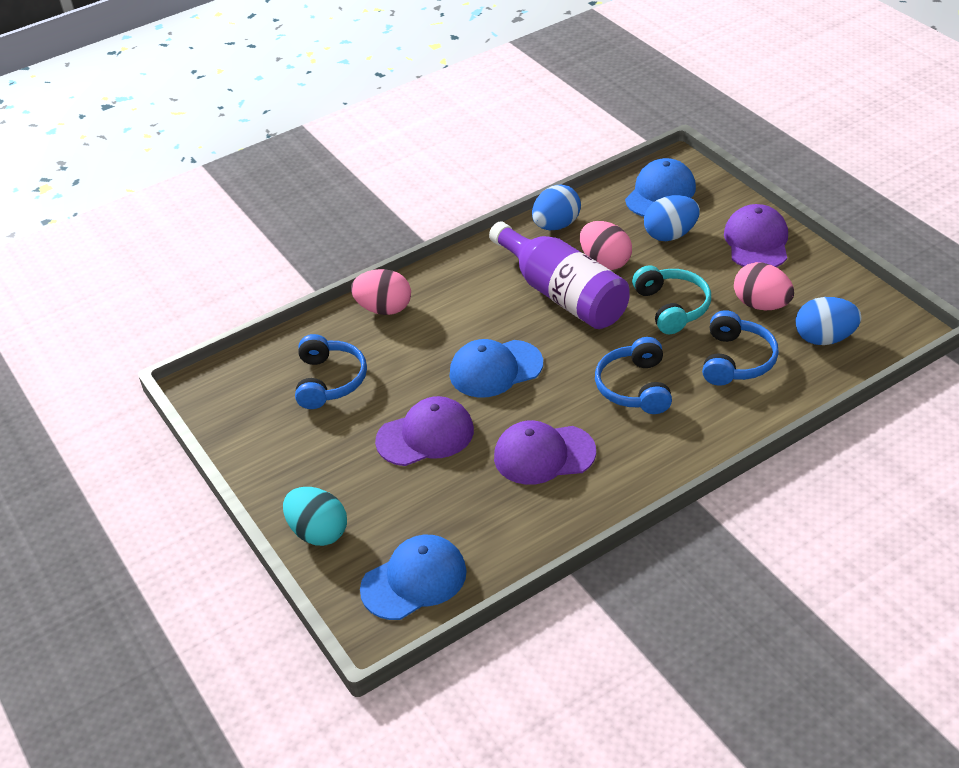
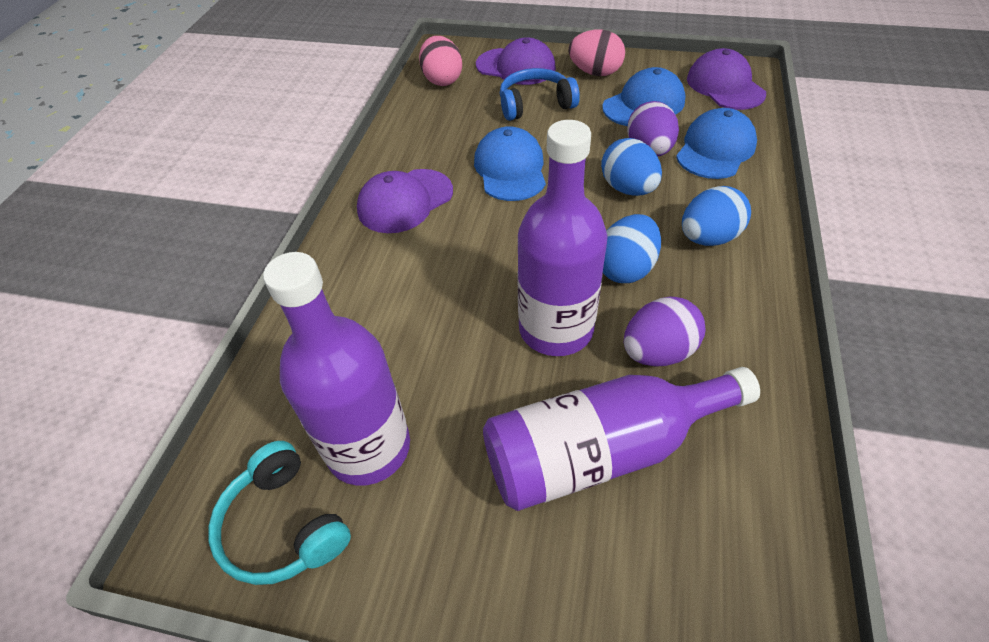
blue headphones: [295,334,367,409] [595,337,672,414] [702,310,779,386] = 3 -> [500,68,580,121] = 1
pink egg: [351,269,411,315] [580,221,632,270] [734,262,794,311] = 3 -> [419,36,462,86] [569,29,625,76] = 2
purple bottle: [489,222,630,329] = 1 -> [263,252,410,486] [483,367,760,511] [517,120,608,356] = 3
purple egg: none = 0 -> [624,297,706,367] [627,101,679,157] = 2
turquoise egg: [283,487,347,546] = 1 -> none = 0

